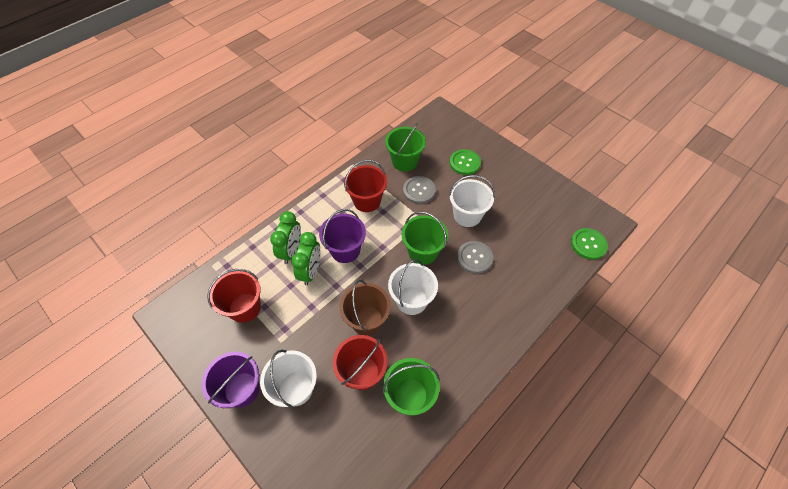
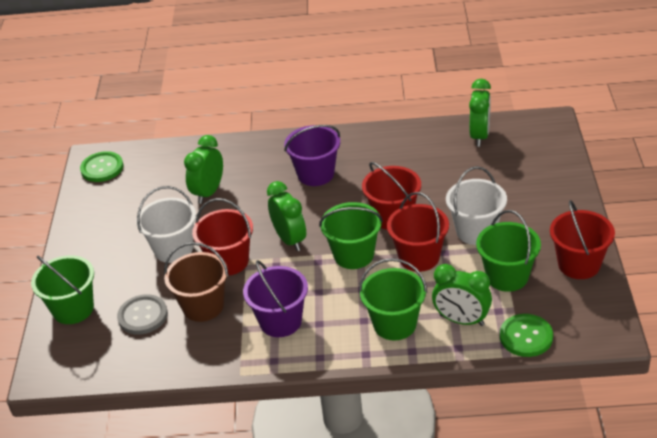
green bucket: [383,358,440,415] [385,123,426,172] [402,211,448,265] = 3 -> [31,255,94,324] [319,202,383,269] [359,258,427,340] [476,210,541,292] = 4
green clock: [270,211,301,264] [291,232,321,285] = 2 -> [184,135,223,204] [267,181,306,251] [432,264,492,326] [469,79,491,147] = 4
grey button: [403,176,436,204] [457,241,493,274] = 2 -> [117,294,168,335] = 1
red bucket: [207,269,261,323] [333,335,388,390] [344,160,387,212] = 3 -> [192,198,253,275] [362,162,421,230] [387,192,449,272] [550,200,615,279] = 4
white bucket: [260,350,317,408] [388,259,438,315] [449,175,495,227] = 3 -> [136,186,196,263] [446,166,507,245] = 2

